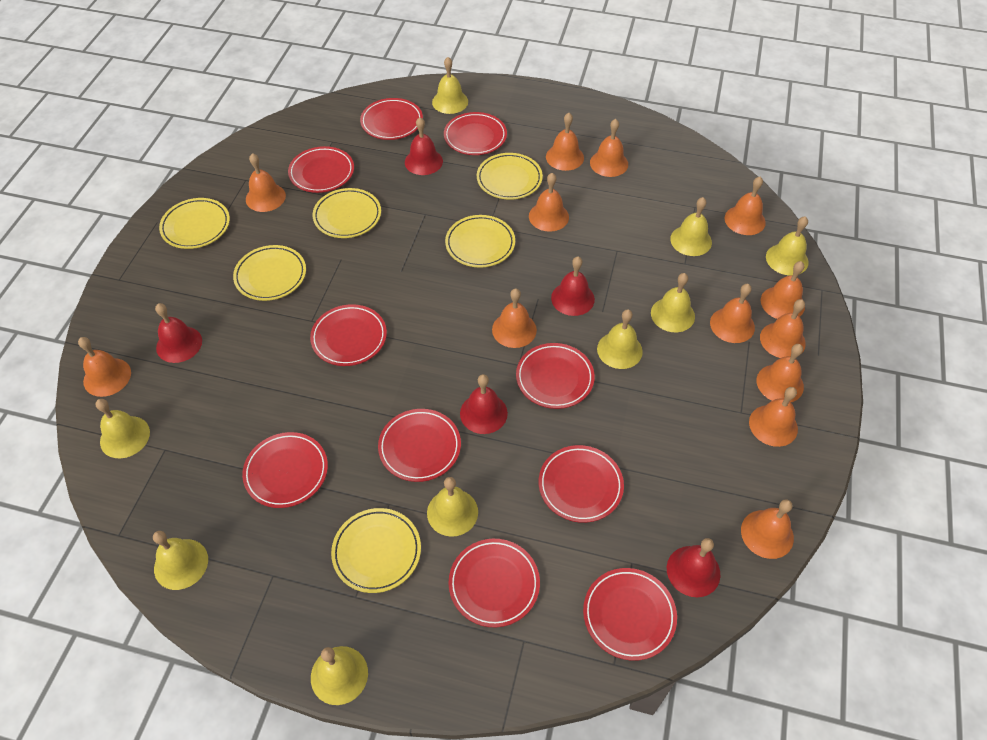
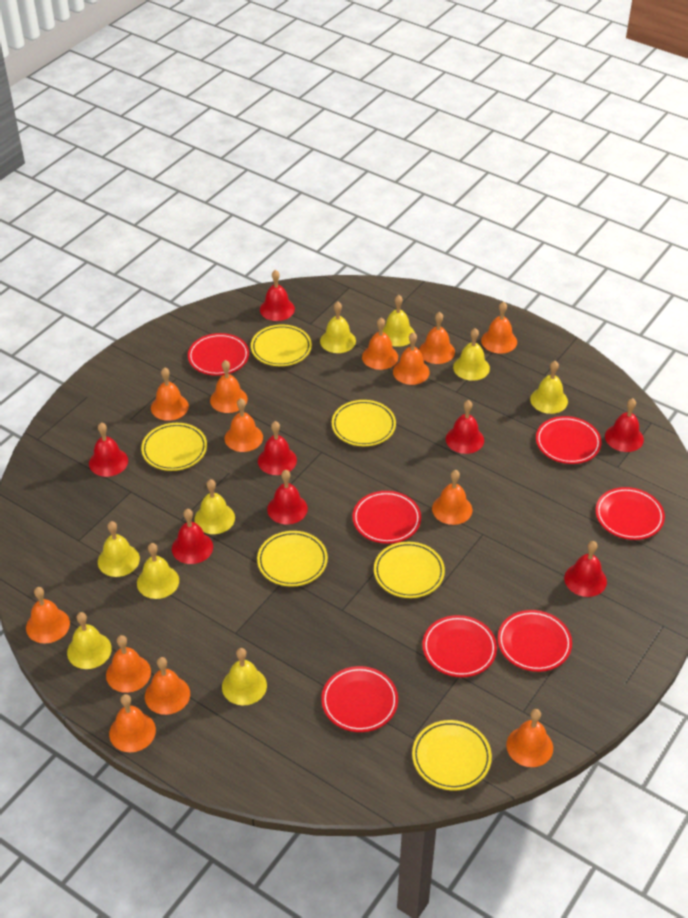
red bell: [155,303,202,363] [405,117,443,175] [460,374,508,434] [551,257,595,316] [667,538,720,597] = 5 -> [89,423,128,477] [172,509,213,564] [258,421,297,475] [260,270,295,321] [267,470,308,525] [446,400,484,454] [564,541,607,597] [605,398,644,452] = 8
red plate: [242,432,328,508] [288,146,354,193] [310,304,387,366] [360,98,423,140] [378,409,461,482] [444,112,507,155] [448,539,540,627] [516,343,595,409] [539,445,624,523] [583,568,677,661] = 10 -> [188,333,249,376] [321,666,398,732] [352,491,421,544] [422,615,497,677] [497,610,572,672] [536,416,602,464] [595,487,665,540] = 7

